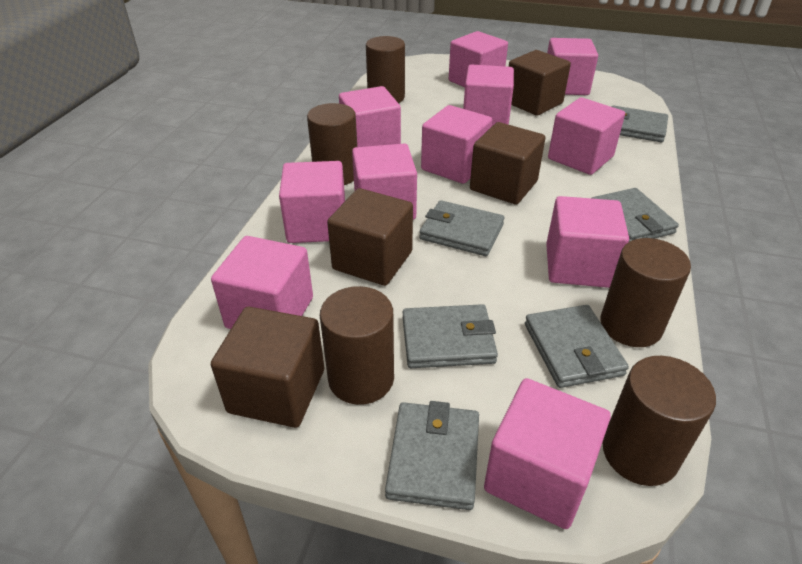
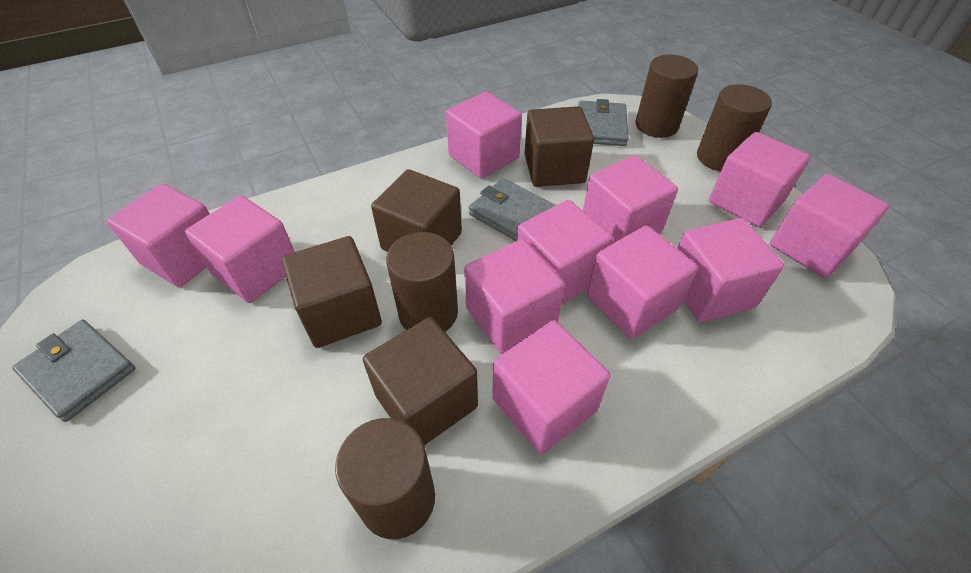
brown cylinder: [307,103,357,185] [320,286,394,405] [366,36,405,103] [600,238,691,347] [603,356,716,486] = 5 -> [335,418,435,539] [386,232,458,332] [635,55,698,138] [697,84,772,171] = 4
grey wallet: [385,401,479,510] [403,304,498,368] [419,200,505,256] [525,305,629,388] [592,188,679,242] [612,105,668,142] = 6 -> [12,320,135,422] [469,178,556,241] [578,99,629,146] = 3

